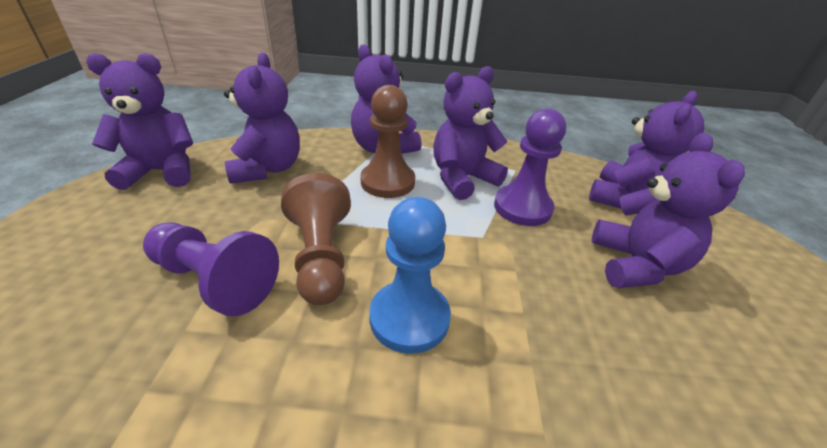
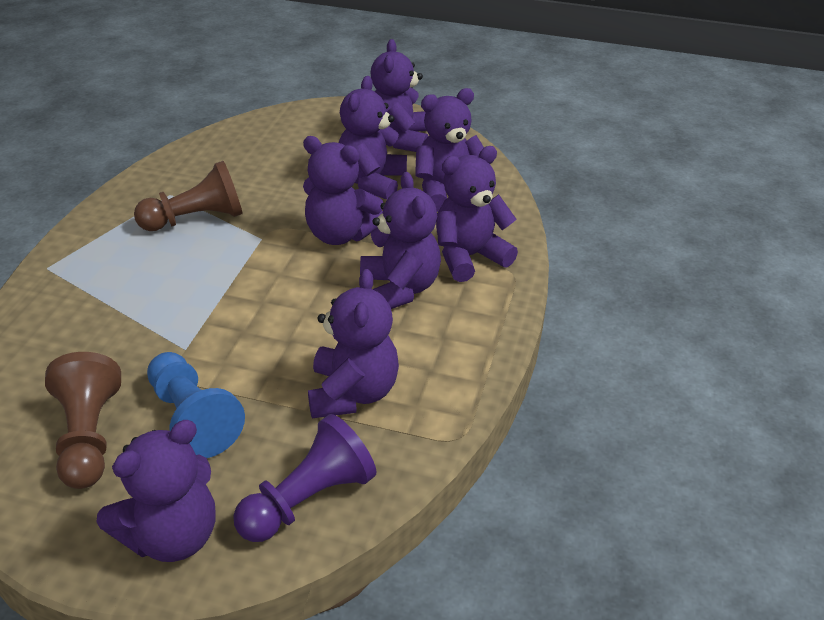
purple pawn: [143,222,279,317] [494,108,566,226] = 2 -> [233,414,376,542] = 1
purple teddy bear: [86,53,193,190] [224,53,300,183] [351,44,422,154] [433,66,508,200] [589,91,704,209] [592,133,745,288] = 6 -> [96,420,216,562] [303,136,383,245] [308,269,399,418] [338,76,407,200] [360,172,441,309] [370,39,428,152] [415,88,484,212] [436,146,518,282] = 8

